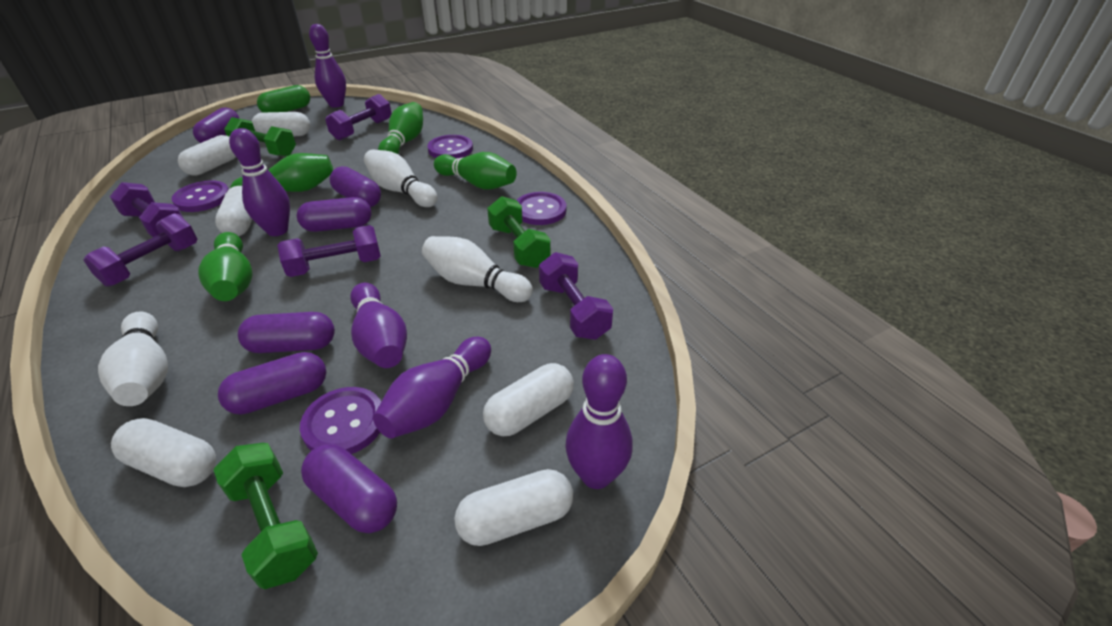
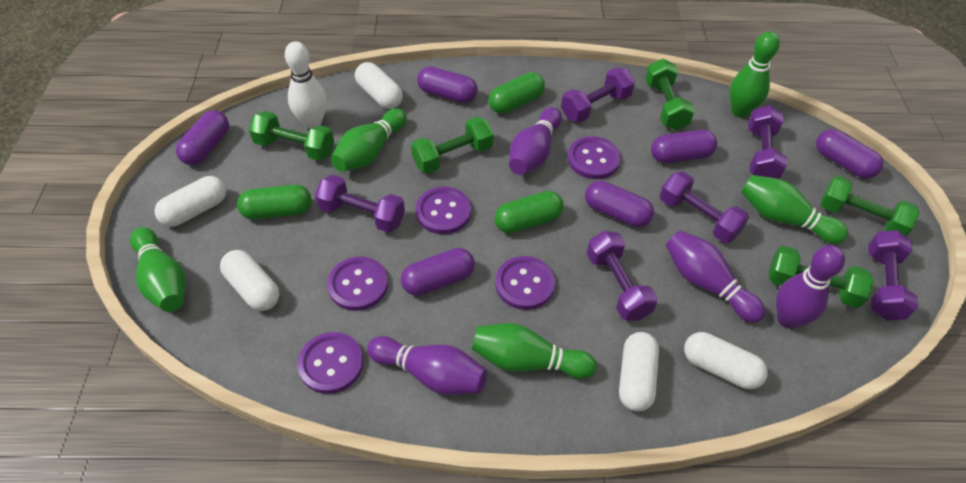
green bowling pin: [198,232,253,301] [230,153,333,192] [378,102,423,154] [434,152,517,190] = 4 -> [130,227,186,312] [331,108,407,172] [472,323,597,379] [730,31,780,118] [741,175,848,244] = 5
green capsule: [257,85,310,113] = 1 -> [237,185,312,220] [489,72,545,114] [495,191,563,234] = 3
green dumbbell: [213,443,318,589] [224,117,296,156] [487,196,551,268] = 3 -> [249,111,334,161] [411,117,494,173] [645,59,695,130] [769,246,874,308] [821,176,920,236] = 5
purple bowling pin: [229,128,290,236] [309,24,346,108] [350,283,407,368] [373,337,491,439] [565,354,633,489] = 5 -> [367,336,487,395] [509,107,562,175] [666,230,766,323] [776,245,845,329] = 4
purple button: [172,180,229,212] [300,387,381,454] [427,135,473,158] [517,192,566,225] = 4 -> [297,332,364,394] [327,257,388,311] [416,187,471,234] [495,256,555,310] [568,136,621,179] = 5
purple dumbbell: [83,213,197,287] [110,182,184,237] [277,225,381,277] [325,94,392,141] [539,252,613,340] = 5 -> [315,175,405,233] [561,67,635,122] [587,231,658,321] [660,171,749,243] [748,105,787,179] [868,230,918,320] = 6
white bowling pin: [98,312,168,406] [364,149,438,207] [422,236,533,302] = 3 -> [285,41,327,129] = 1
white capsule: [111,418,216,487] [178,135,236,176] [215,186,252,236] [252,112,310,136] [454,469,573,546] [483,363,574,436] = 6 -> [154,176,226,227] [220,250,279,311] [355,62,403,109] [619,332,659,411] [684,332,768,389] = 5

